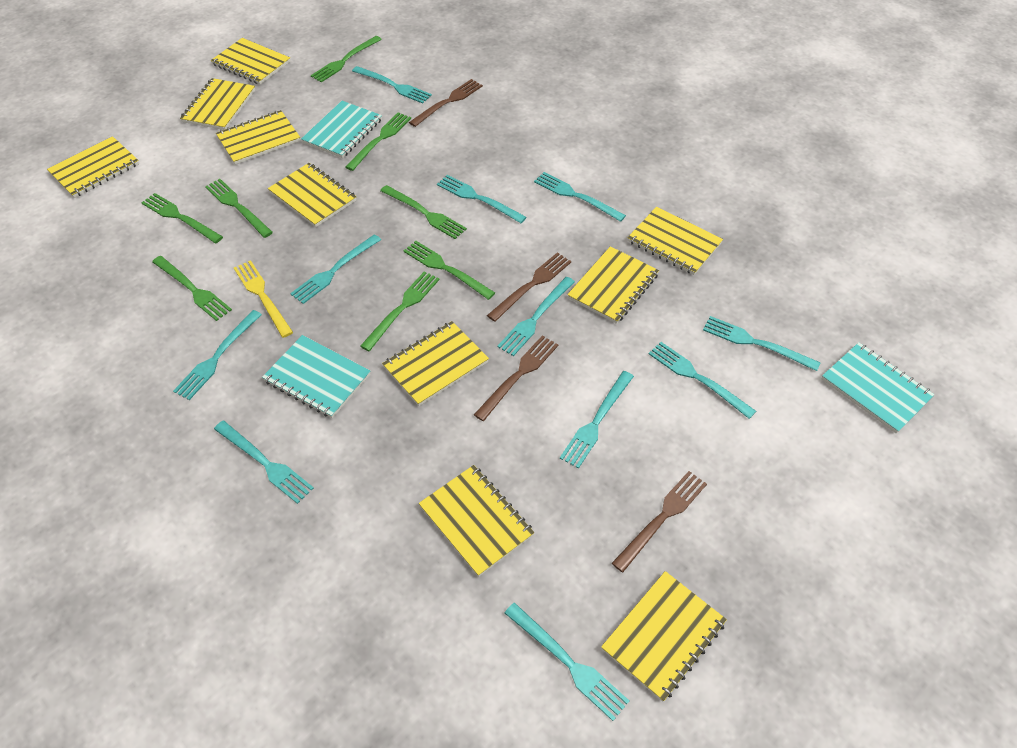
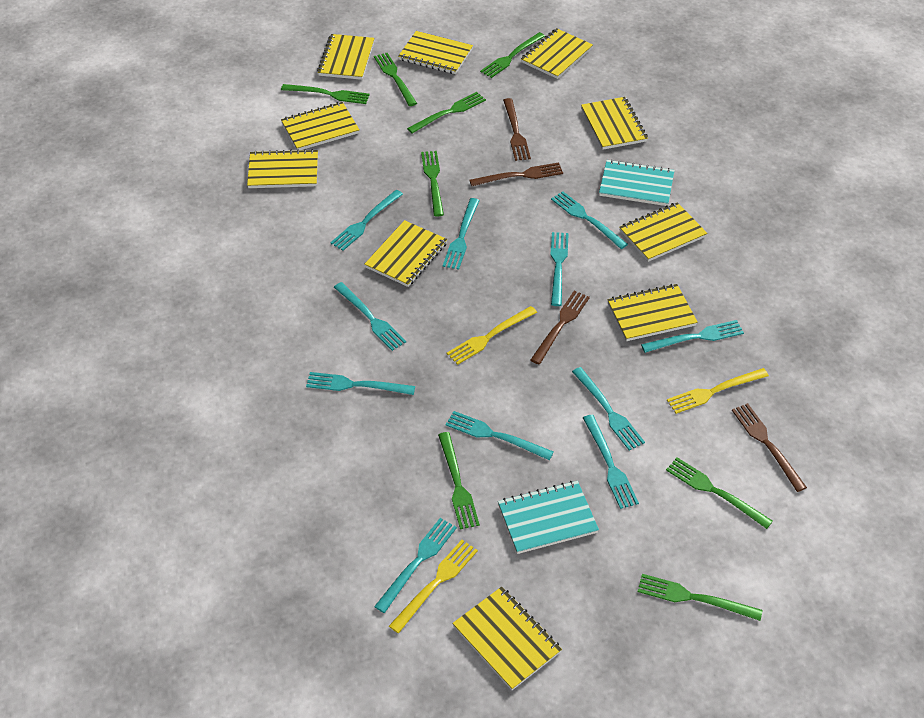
turquoise notebook: [262,335,370,418] [301,101,382,158] [822,342,935,433] = 3 -> [498,481,599,554] [599,159,675,206] = 2
yellow fork: [234,260,293,338] = 1 -> [389,540,478,633] [447,306,537,365] [667,368,769,414] = 3

